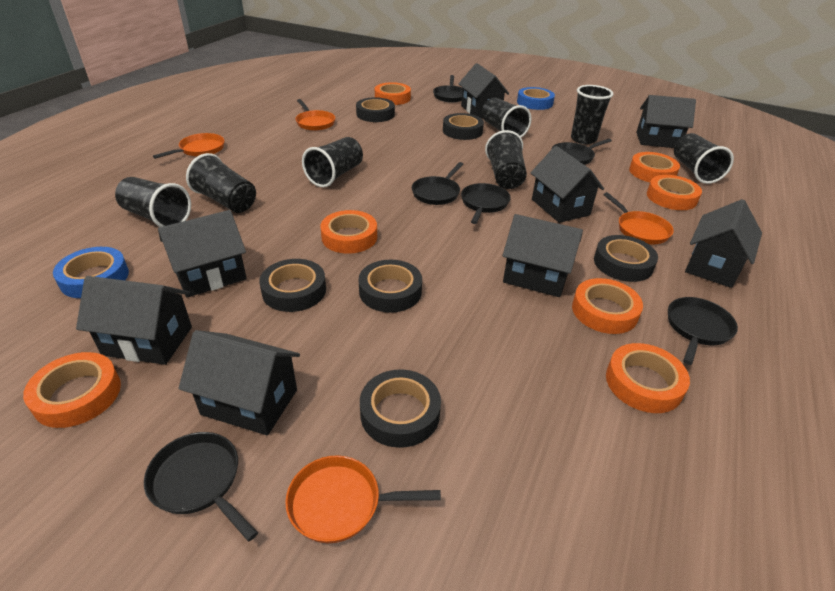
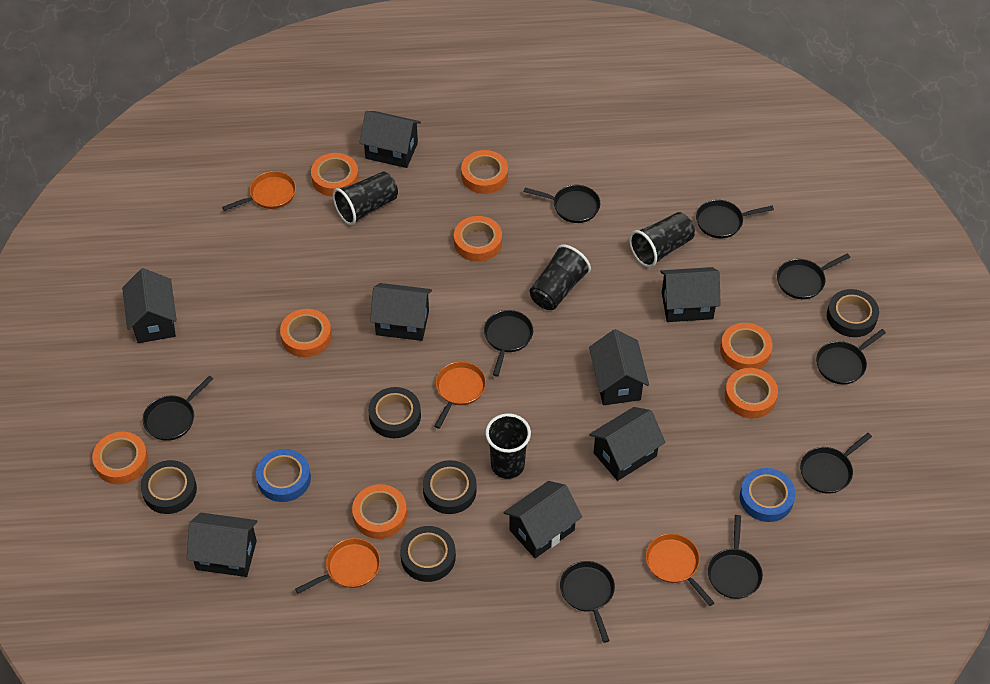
black cup: [115,177,191,227] [186,153,256,213] [302,137,363,187] [482,97,532,138] [485,130,527,189] [571,85,613,144] [674,133,734,184] = 7 -> [333,172,398,225] [485,413,531,479] [530,245,591,310] [629,212,695,268] = 4
black pan: [144,432,258,541] [412,162,463,205] [433,75,463,103] [461,183,511,224] [552,138,612,165] [668,297,738,365] = 6 -> [143,375,213,441] [484,310,533,377] [524,185,600,223] [560,561,615,643] [696,200,774,238] [708,515,763,599] [777,253,850,299] [800,433,872,494] [816,329,886,385] = 9
black tape: [259,259,326,312] [356,97,395,122] [358,260,422,313] [360,369,441,448] [443,113,484,140] [594,235,658,282] = 6 -> [141,460,197,514] [368,387,421,438] [400,526,456,582] [423,460,477,514] [827,289,879,337] = 5
orange tape: [23,352,121,428] [321,210,377,254] [375,82,411,105] [572,278,643,334] [606,343,690,413] [629,152,680,182] [647,175,702,210] = 7 -> [92,432,148,484] [280,309,332,357] [311,153,359,197] [352,484,407,539] [454,216,502,262] [461,150,508,194] [720,323,772,370] [725,368,778,419] = 8

